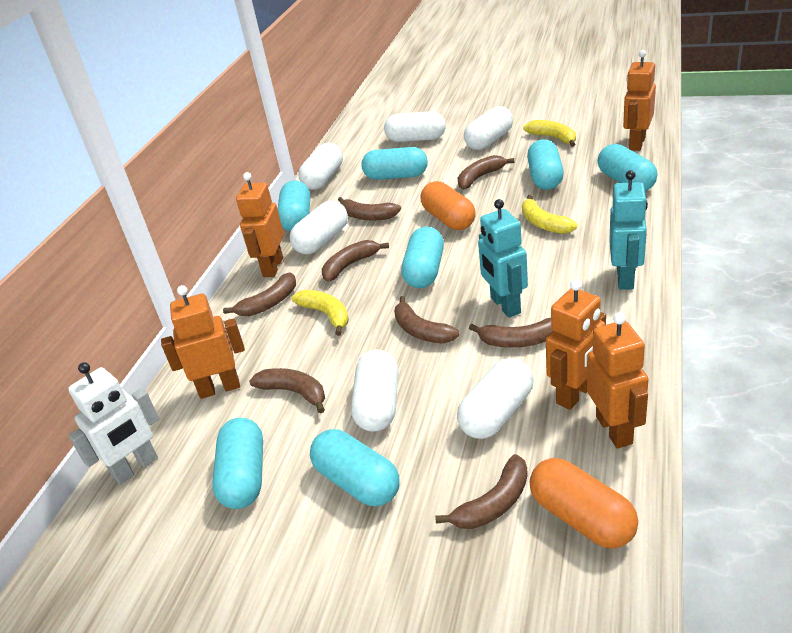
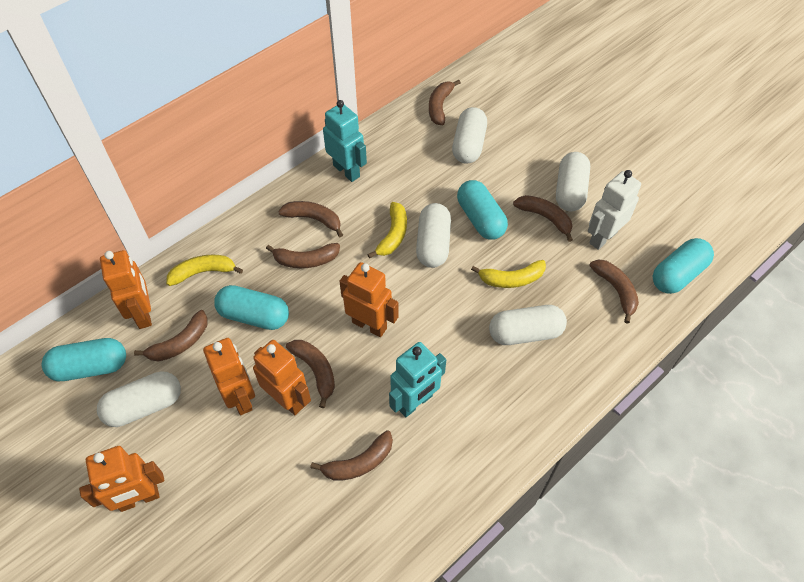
orange capsule: [420,181,476,230] [530,458,638,549] = 2 -> none = 0
turquoise capsule: [212,418,263,509] [278,181,310,231] [310,429,400,506] [361,147,428,180] [402,226,444,288] [527,139,564,190] [598,144,658,191] = 7 -> [42,338,126,381] [214,285,289,330] [457,180,508,240] [653,238,714,294] = 4
white capsule: [289,201,348,254] [298,143,343,190] [351,350,398,432] [384,111,446,142] [457,358,534,439] [464,106,513,150] = 6 -> [97,371,181,427] [416,203,451,268] [452,107,487,164] [489,305,567,345] [556,152,590,211] = 5

